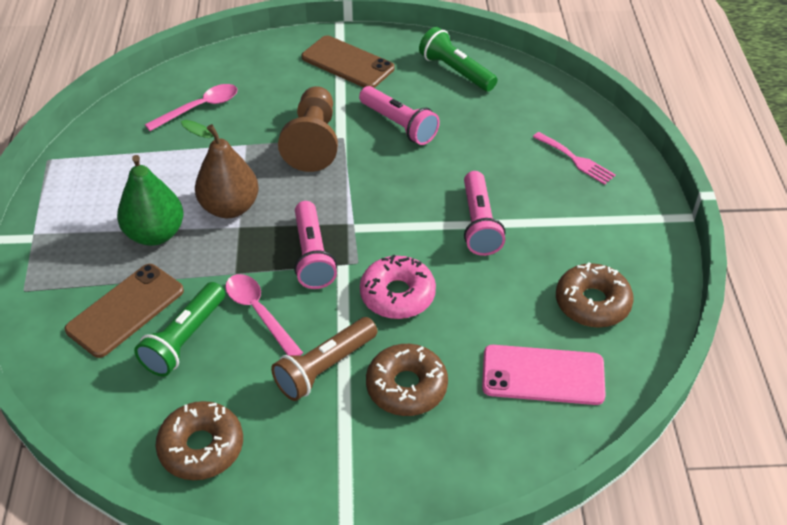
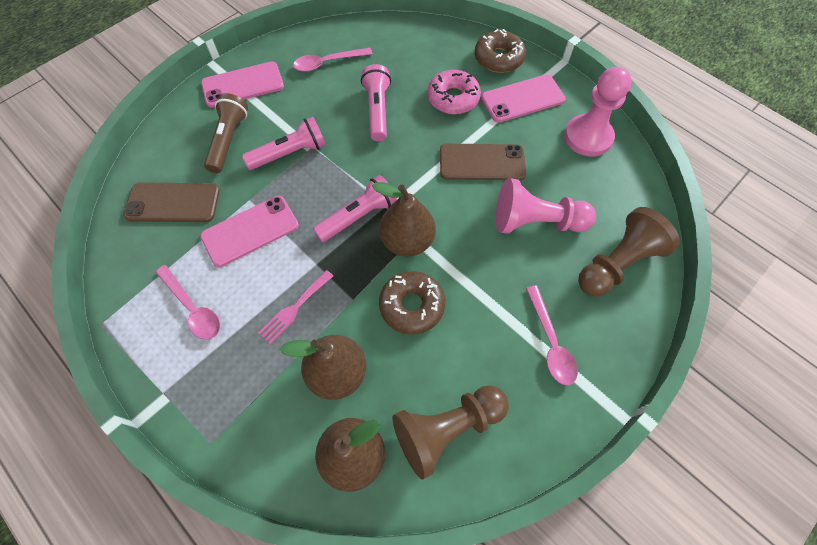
brown donut: [155,401,243,480] [366,344,448,416] [556,262,634,327] = 3 -> [379,271,445,335] [475,29,526,73] = 2
brown pawn: [278,86,338,172] = 1 -> [393,385,509,480] [578,207,680,297] = 2
brown pear: [181,120,259,218] = 1 -> [280,335,367,400] [315,418,385,492] [372,182,436,257] = 3
green flashlight: [134,282,225,377] [419,27,497,92] = 2 -> none = 0
green pear: [117,155,184,246] = 1 -> none = 0
pink pawn: none = 0 -> [496,178,596,234] [564,67,632,156] = 2
pink phone: [482,345,606,405] = 1 -> [200,196,299,267] [201,61,284,108] [481,74,566,123] = 3
pink spoon: [145,84,238,131] [225,274,303,356] = 2 -> [156,265,220,340] [293,48,373,72] [526,285,578,385] = 3

